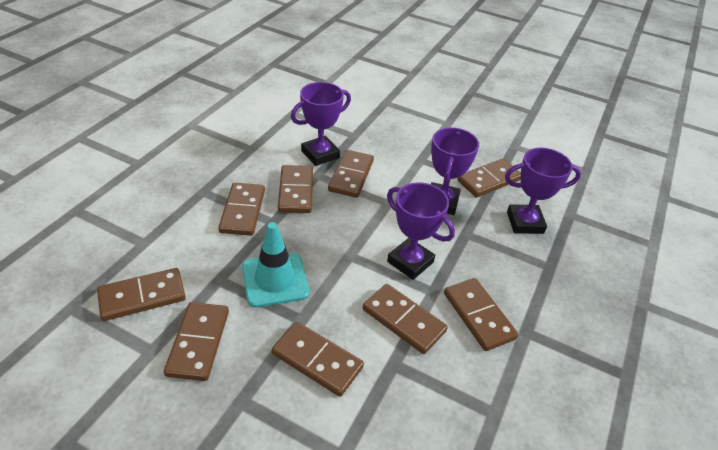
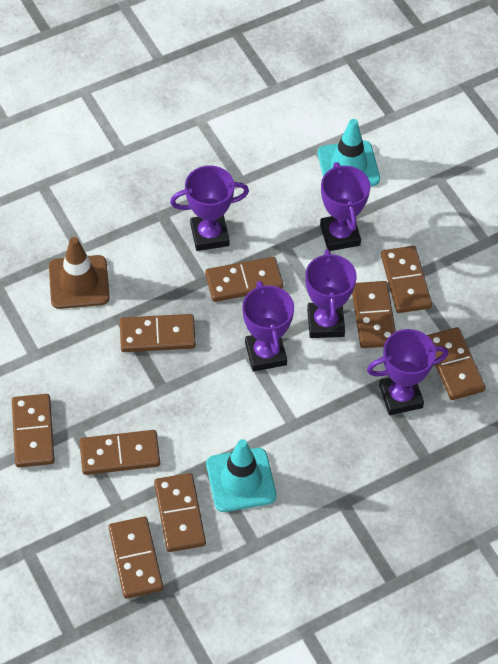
brown traffic cone: none = 0 -> [49,237,110,309] = 1
purple trophy: [291,82,351,166] [387,182,455,280] [431,127,479,215] [505,148,581,234] = 4 -> [170,165,249,251] [242,281,294,372] [305,249,357,338] [320,162,371,251] [367,329,448,415] = 5
turquoise traffic cone: [242,222,309,307] = 1 -> [206,439,276,512] [318,119,380,186] = 2

